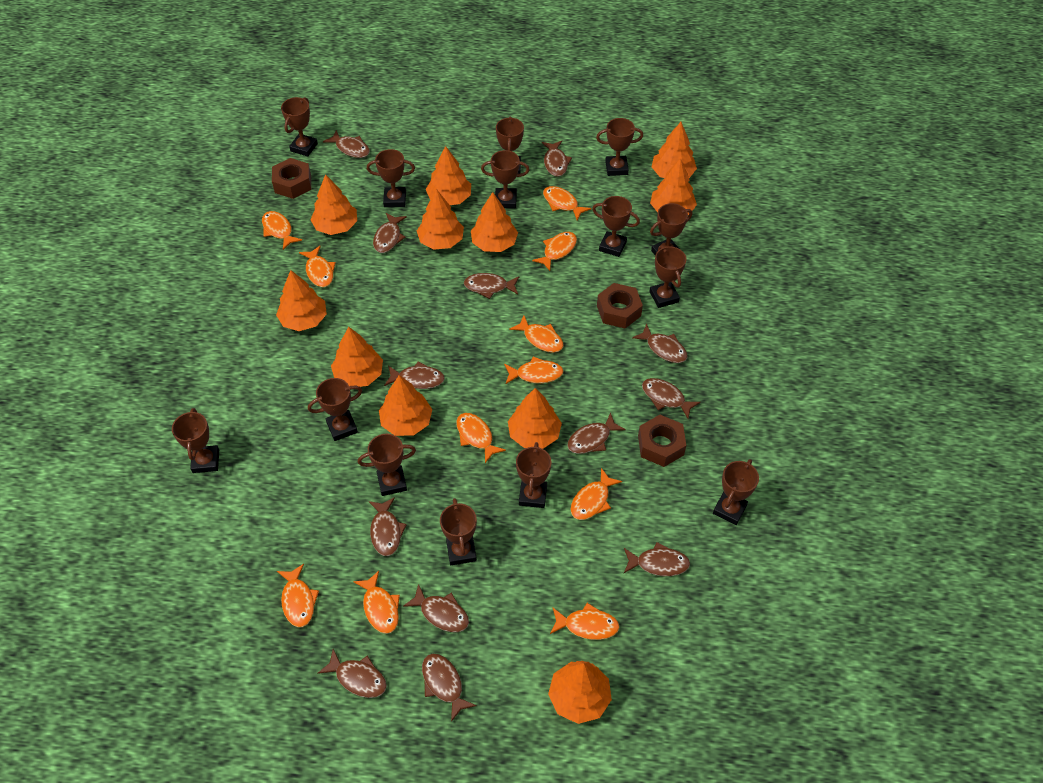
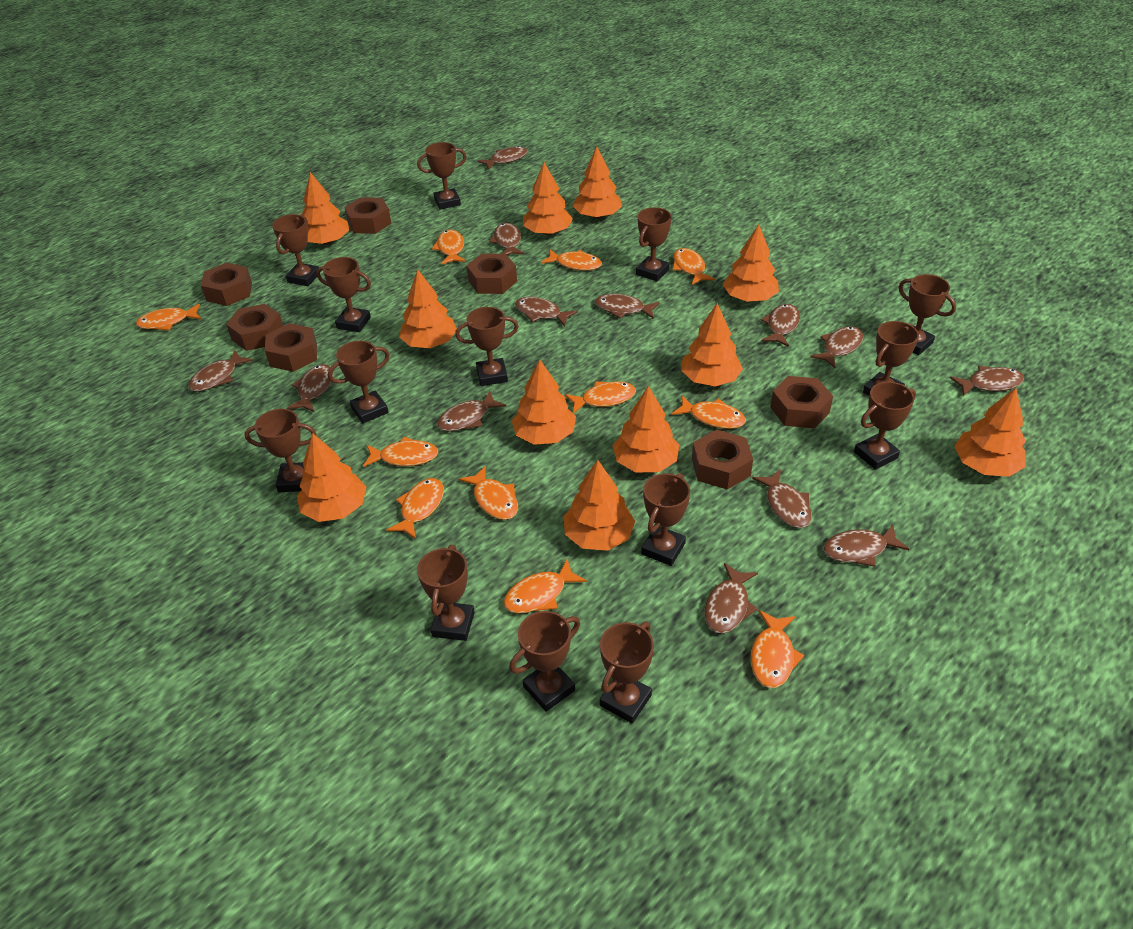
brown nut: [272,158,311,199] [597,283,643,328] [638,415,686,467] = 3 -> [201,263,252,306] [226,304,283,351] [265,323,317,372] [344,197,392,234] [467,254,517,294] [692,430,753,490] [770,376,833,429] = 7

